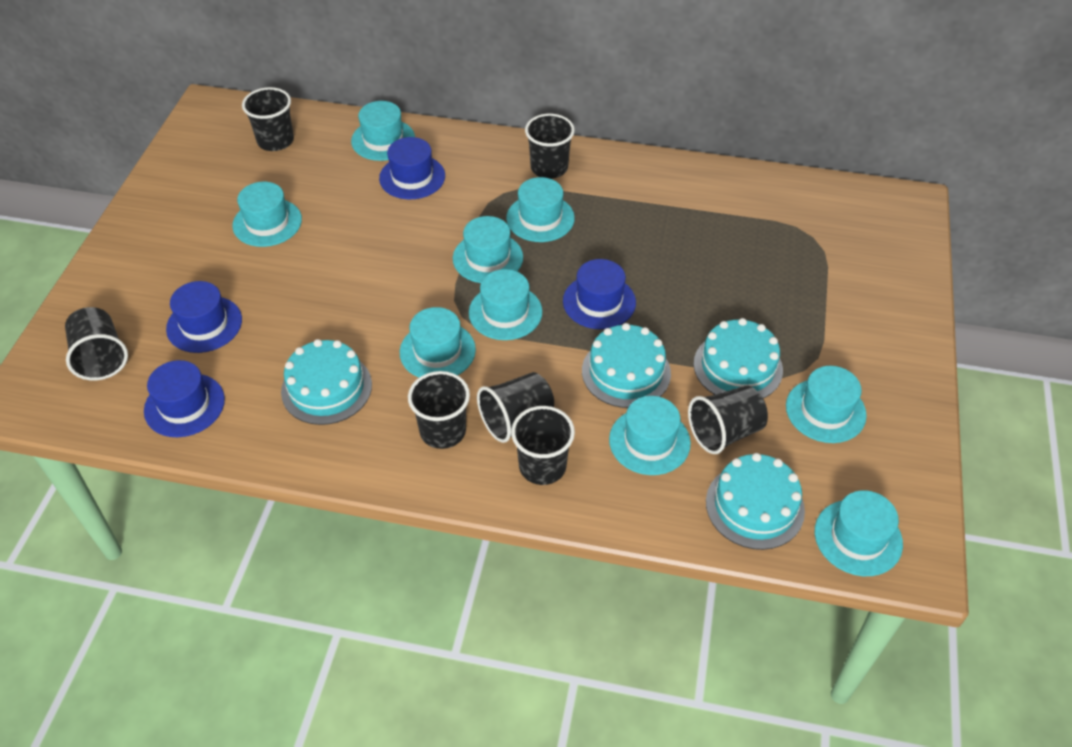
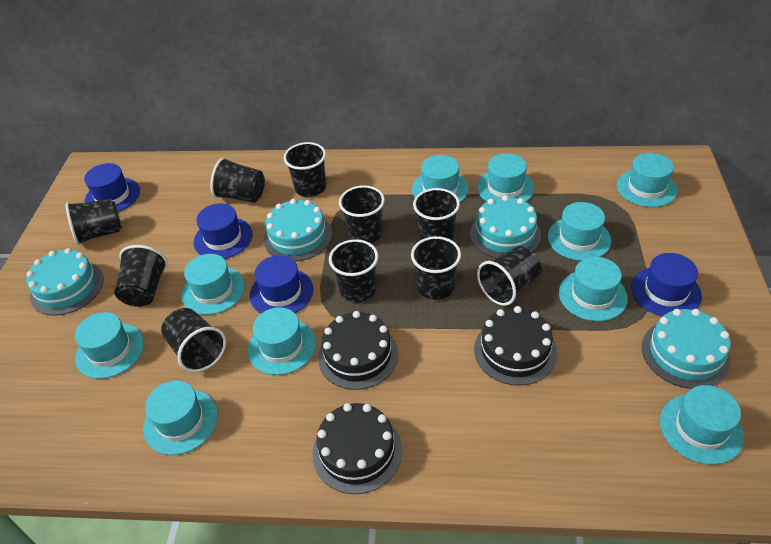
black cake: none = 0 -> [313,403,402,494] [318,311,398,390] [474,306,557,386] = 3
black cup: [65,307,128,380] [242,87,294,151] [408,371,470,449] [477,372,554,443] [511,406,575,485] [525,114,575,179] [688,386,768,454] = 7 -> [66,199,122,245] [114,245,168,307] [161,308,226,372] [210,157,265,203] [284,142,326,197] [329,239,378,303] [339,185,385,243] [411,236,461,300] [413,188,460,241] [477,246,541,306] = 10
turquoise hat: [232,182,302,247] [351,101,415,161] [400,307,476,377] [453,216,523,283] [469,269,542,340] [506,177,575,242] [609,396,691,475] [786,366,867,443] [815,490,903,576] = 9 -> [75,312,144,379] [143,381,218,455] [181,254,245,315] [248,307,316,375] [412,155,469,202] [477,153,535,202] [548,202,611,261] [559,257,628,321] [617,153,678,207] [660,385,744,465] = 10

